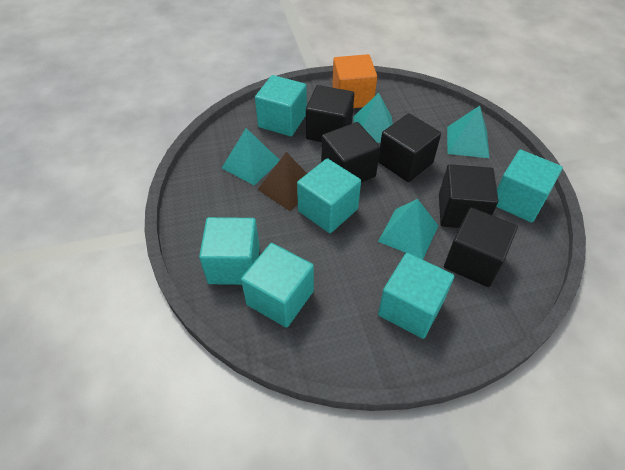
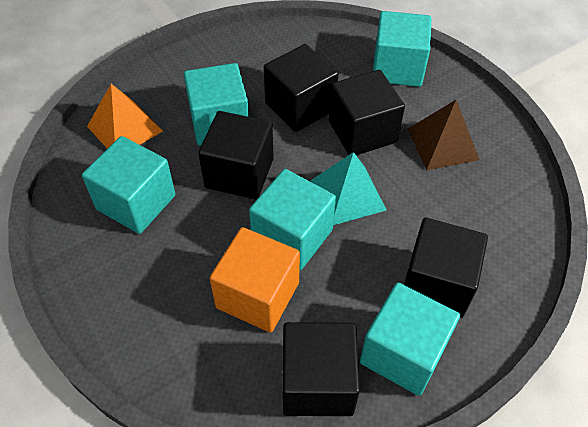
orange pyramid: none = 0 -> [87,84,163,149] = 1
turquoise cube: [199,217,260,285] [241,243,314,328] [255,75,307,136] [297,158,361,233] [378,253,454,339] [496,149,563,223] = 6 -> [82,136,176,234] [184,63,249,146] [249,169,336,270] [360,282,460,396] [373,11,431,87] = 5
turquoise pyramid: [222,128,280,186] [353,93,393,143] [378,199,439,259] [447,106,489,158] = 4 -> [311,152,387,225] = 1

